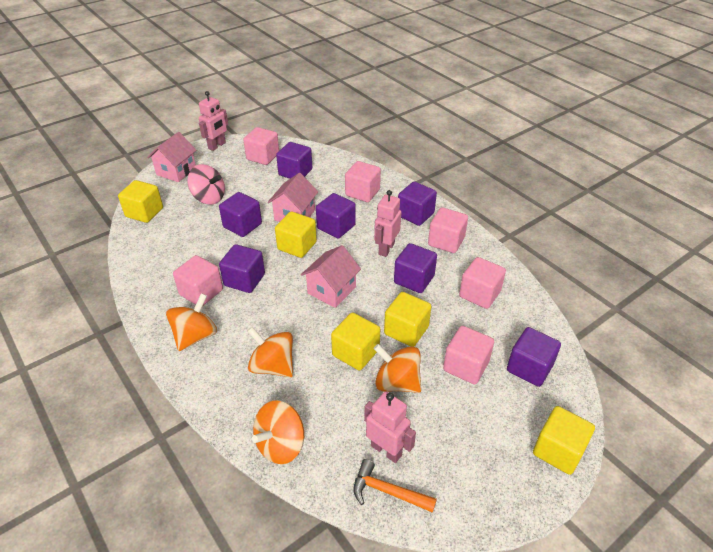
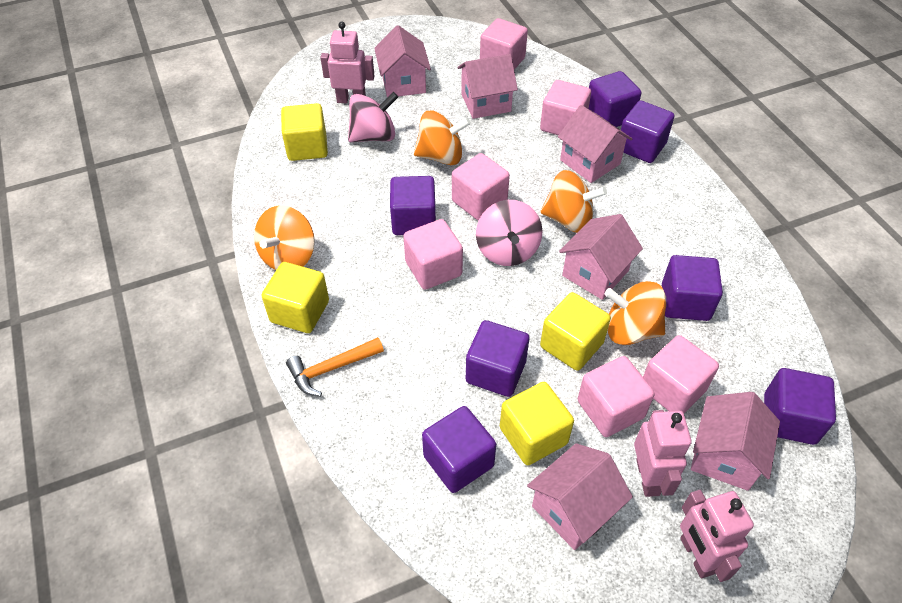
pink house: [147,132,196,182] [267,173,318,222] [301,245,361,308] = 3 -> [374,25,431,98] [458,54,518,119] [527,443,633,550] [558,105,632,183] [559,214,643,300] [691,392,780,491] = 6
pink spinning top: [187,164,225,205] = 1 -> [348,92,398,142] [476,200,543,266] = 2
yellow cube: [118,180,163,223] [275,211,317,258] [331,313,380,371] [384,292,431,347] [533,406,595,475] = 5 -> [262,262,329,333] [281,103,328,161] [500,382,574,465] [540,292,611,371] = 4

